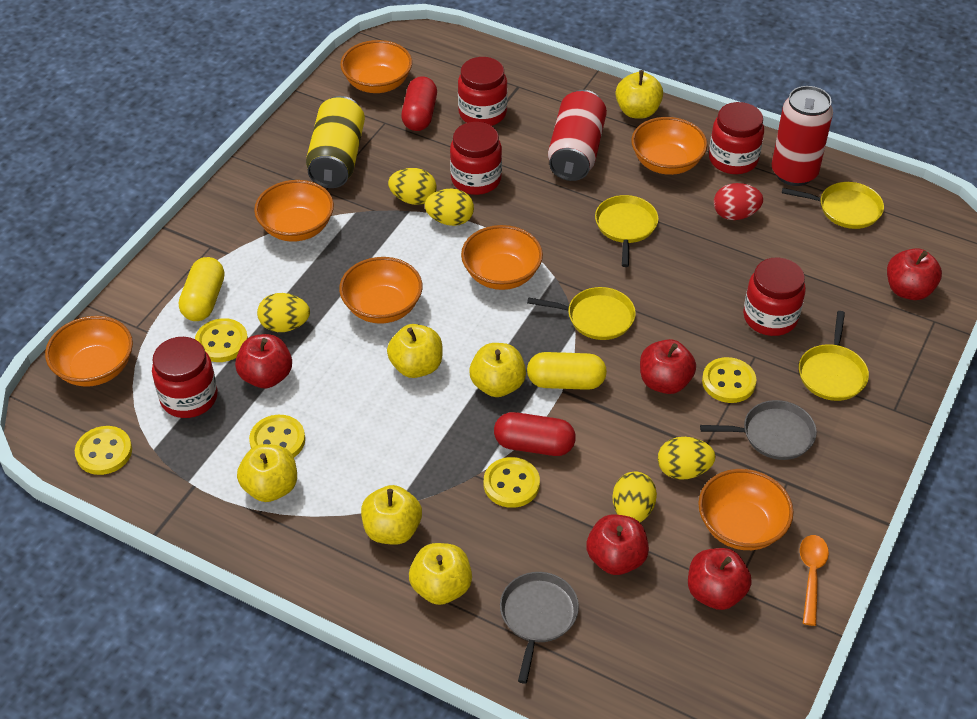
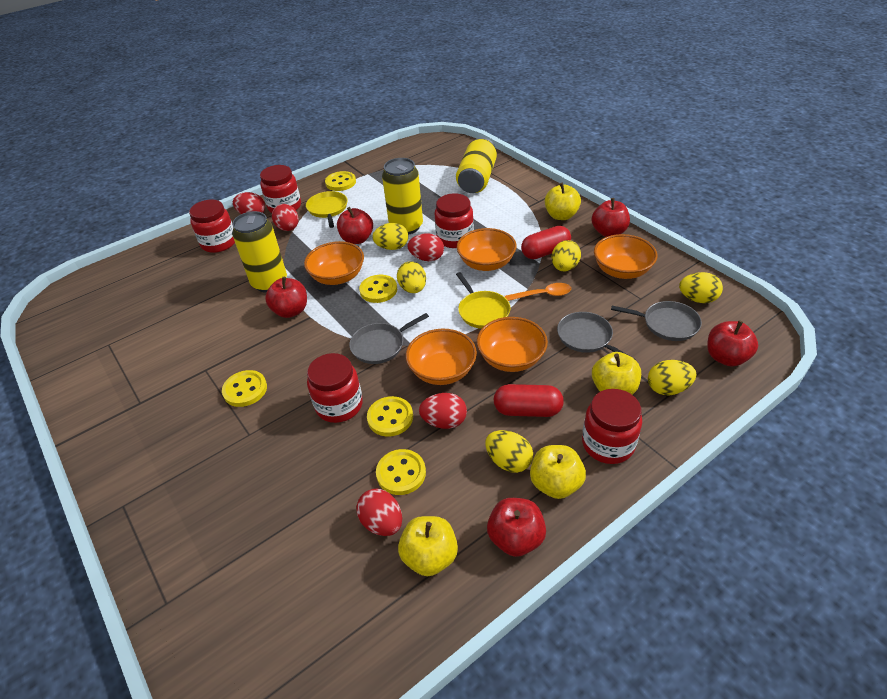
grey pan: [500,572,579,684] [700,400,817,460] = 2 -> [349,313,429,364] [557,312,636,360] [611,301,702,341] = 3
orange bowl: [45,316,133,387] [254,180,334,242] [339,257,423,324] [340,40,412,93] [461,225,543,290] [631,117,708,175] [698,469,793,550] = 7 -> [304,241,364,285] [406,329,477,385] [457,228,517,271] [477,317,548,372] [594,234,658,279] = 5
red can: [548,90,607,181] [772,86,833,186] = 2 -> none = 0
red egg: [714,183,763,220] = 1 -> [233,192,265,214] [272,204,299,231] [356,489,402,536] [408,233,444,261] [419,393,467,429] = 5
yellow apple: [237,444,297,502] [361,485,422,545] [387,324,443,378] [409,543,472,605] [469,343,526,397] [616,70,663,119] = 6 -> [398,516,458,576] [530,445,586,499] [545,183,581,220] [592,352,641,395] = 4
yellow can: [306,96,365,188] = 1 -> [232,211,287,292] [382,158,423,235] [456,137,497,193] = 3
yellow capsule: [179,257,224,321] [527,352,607,390] = 2 -> none = 0
yellow egg: [257,293,310,332] [388,168,437,205] [425,189,474,226] [613,471,657,522] [658,437,715,480] = 5 -> [372,223,408,250] [397,261,426,293] [485,430,533,473] [552,240,581,271] [648,360,696,395] [679,272,723,303] = 6
yellow pan: [527,287,636,340] [595,195,658,267] [782,182,884,229] [799,311,869,401] = 4 -> [306,191,348,228] [456,272,511,329] = 2

